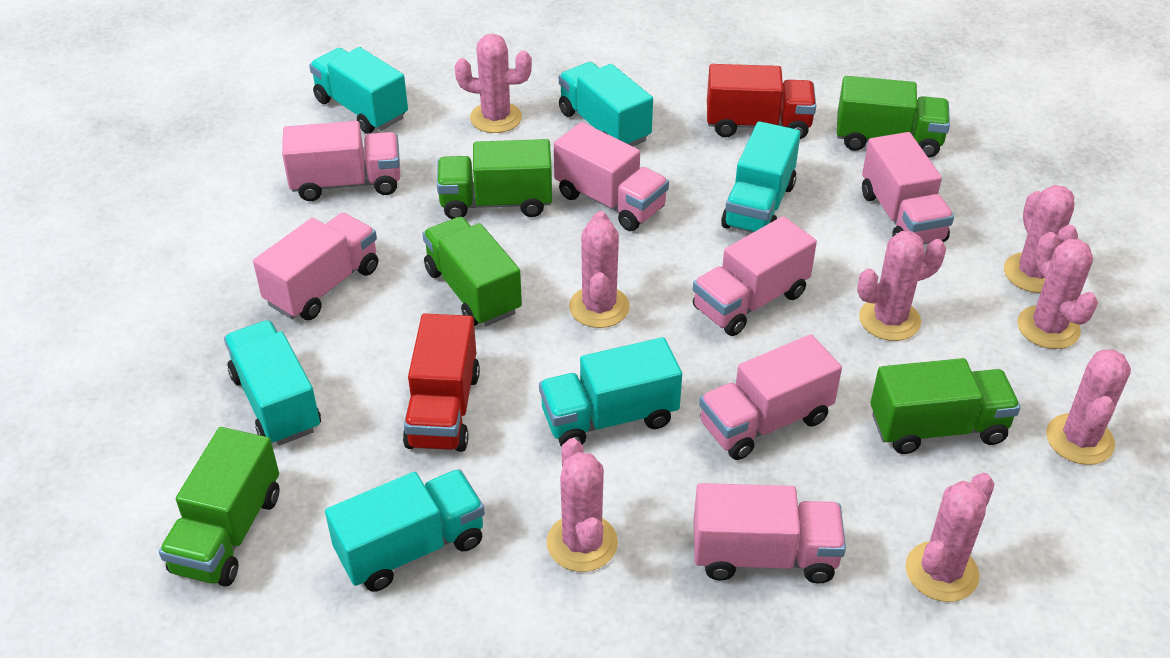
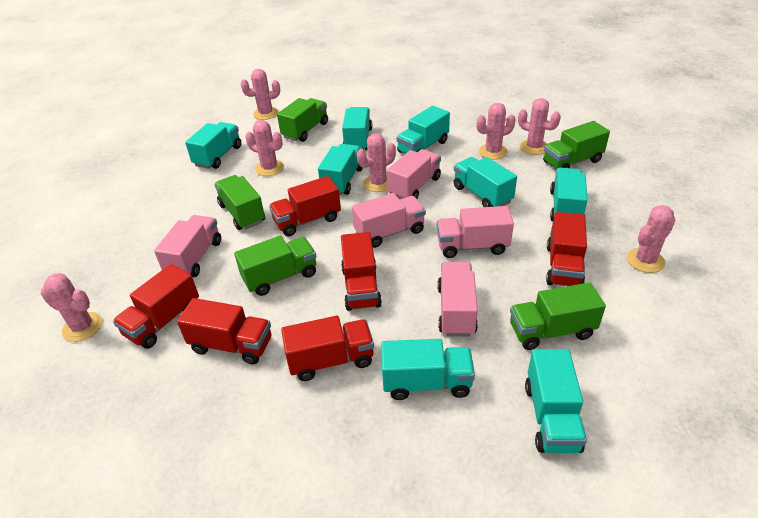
pink cactus: [455,34,532,133] [547,438,618,572] [569,211,630,328] [857,231,946,341] [905,473,994,602] [1004,185,1078,293] [1017,232,1098,349] [1046,349,1131,465] = 8 -> [41,273,103,342] [240,69,280,120] [245,120,284,176] [357,133,396,192] [477,103,516,159] [518,98,561,155] [627,205,676,273] = 7
pink truck: [253,213,378,320] [282,121,400,201] [554,122,669,231] [693,216,817,336] [694,483,846,584] [699,334,842,460] [862,132,954,244] = 7 -> [154,215,221,277] [352,193,426,248] [387,149,441,199] [437,206,514,258] [438,262,478,336] = 5
red truck: [403,313,480,452] [707,64,816,139] = 2 -> [113,264,199,349] [177,298,272,365] [269,176,341,236] [281,316,374,381] [341,232,382,311] [546,212,587,286] = 6
turquoise truck: [224,320,321,446] [309,47,408,134] [325,469,485,592] [539,337,682,447] [559,62,653,146] [721,121,801,233] = 6 -> [185,122,241,169] [318,144,363,195] [342,107,372,150] [381,339,475,400] [397,106,450,154] [454,157,517,207] [525,349,587,453] [550,168,588,221] = 8

